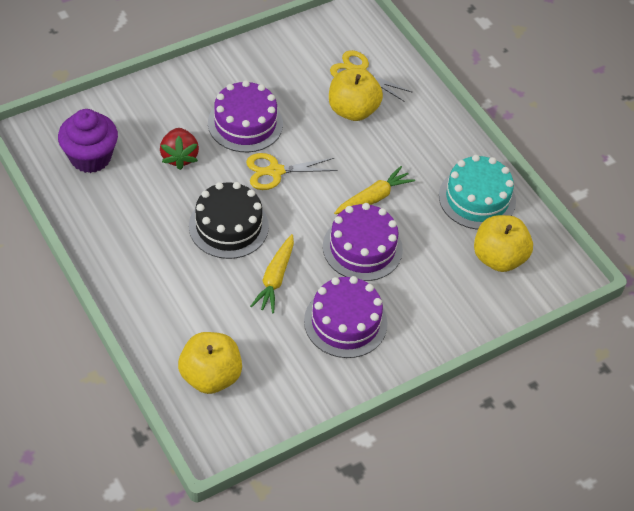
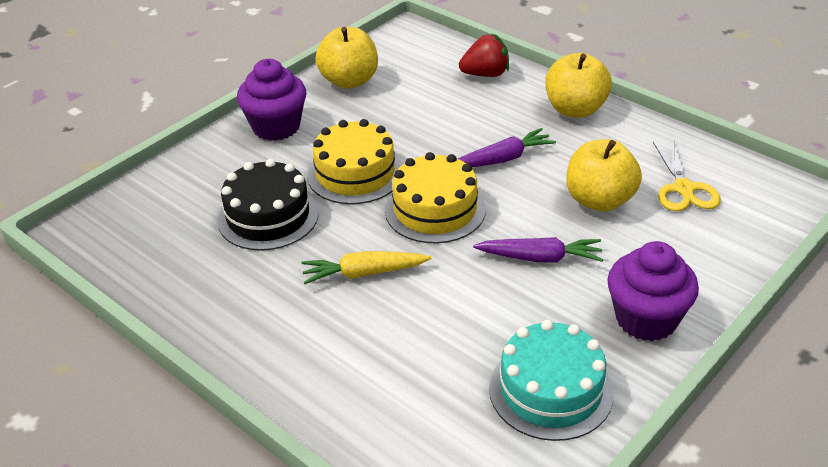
purple cake: [208,80,283,152] [304,276,387,358] [323,203,403,281] = 3 -> none = 0
purple carrot: none = 0 -> [458,128,556,167] [473,237,603,263] = 2
purple cupcake: [58,109,118,173] = 1 -> [237,59,306,141] [607,241,699,341] = 2
yellow cake: none = 0 -> [307,119,402,204] [385,152,486,243] = 2
yellow carrot: [250,234,294,313] [334,166,415,214] = 2 -> [301,251,431,284] = 1
yellow scissors: [246,153,338,190] [330,50,413,101] = 2 -> [653,139,721,211] = 1

